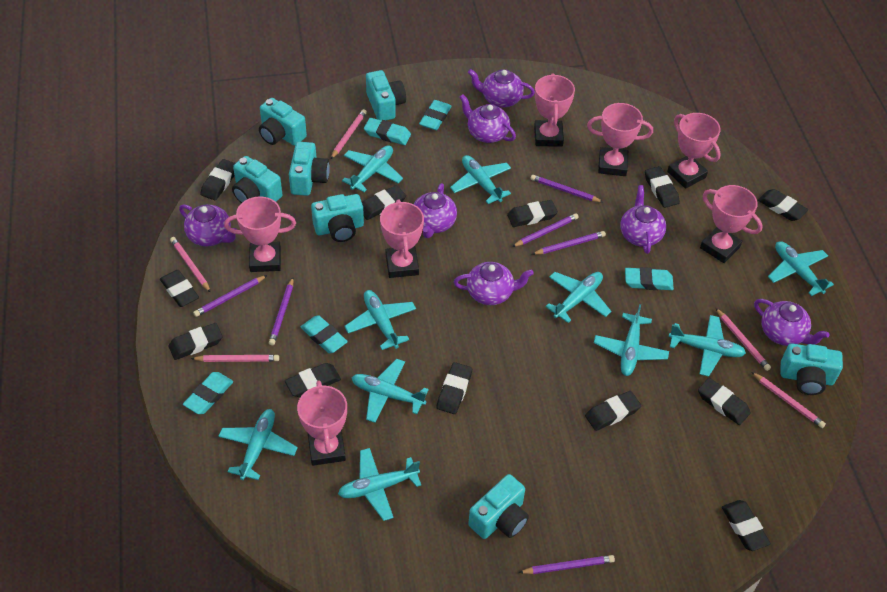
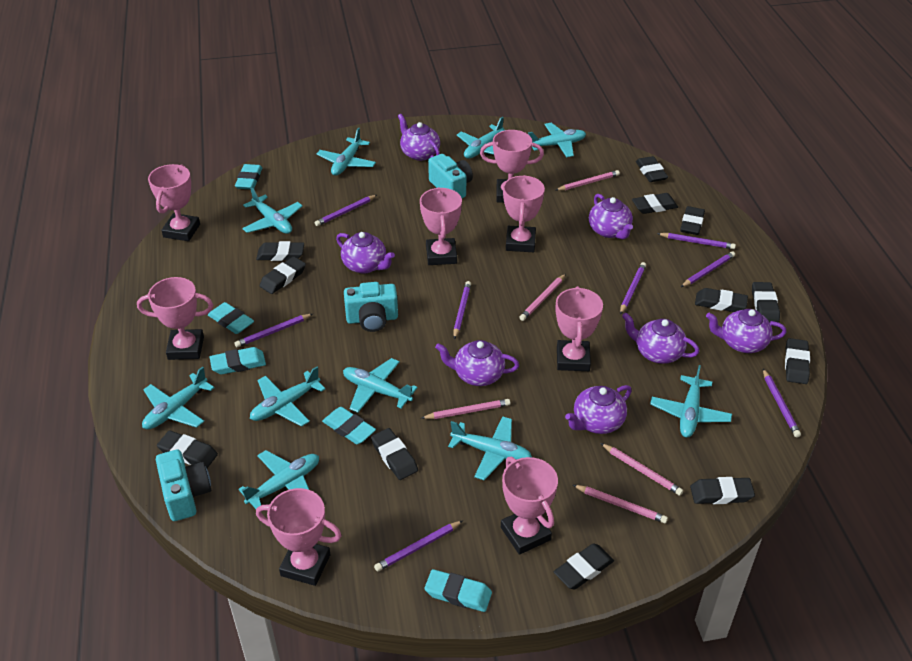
pink trophy: [224,196,296,272] [297,381,347,466] [380,199,424,278] [534,73,575,147] [587,103,653,176] [667,113,721,189] [700,185,763,263] = 7 -> [137,277,213,360] [148,164,200,241] [256,488,342,586] [420,187,462,265] [480,130,544,203] [501,457,558,555] [503,175,545,252] [555,286,603,371] = 8
purple pencil: [193,275,267,317] [269,278,294,345] [512,213,579,247] [519,555,615,574] [531,175,603,202] [533,231,606,255] = 6 -> [234,314,313,347] [315,195,377,226] [374,520,463,572] [453,281,471,339] [620,262,646,314] [657,233,736,249] [681,251,735,287] [763,369,801,438] = 8
turquoise camera: [232,156,282,203] [259,98,307,146] [289,142,330,196] [311,194,364,242] [366,70,406,120] [468,474,529,539] [781,343,843,395] = 7 -> [156,449,211,521] [344,282,398,332] [428,154,473,198] = 3

